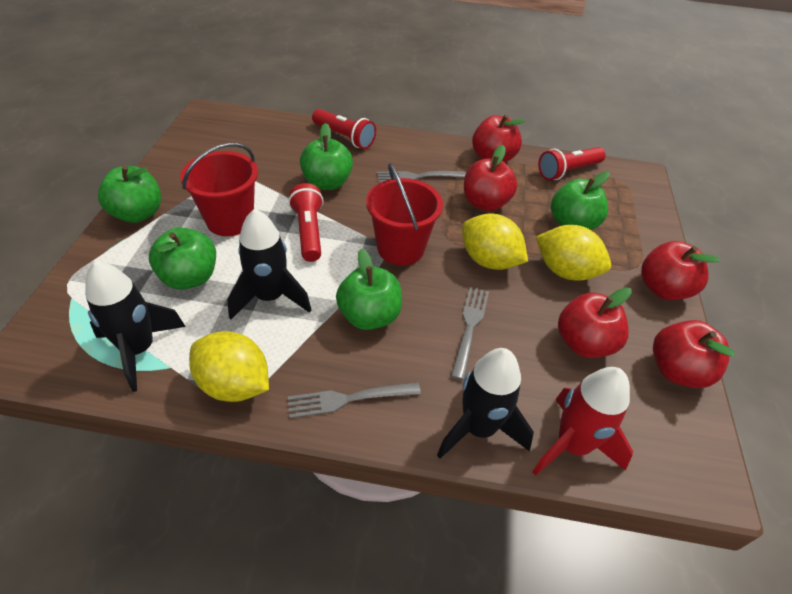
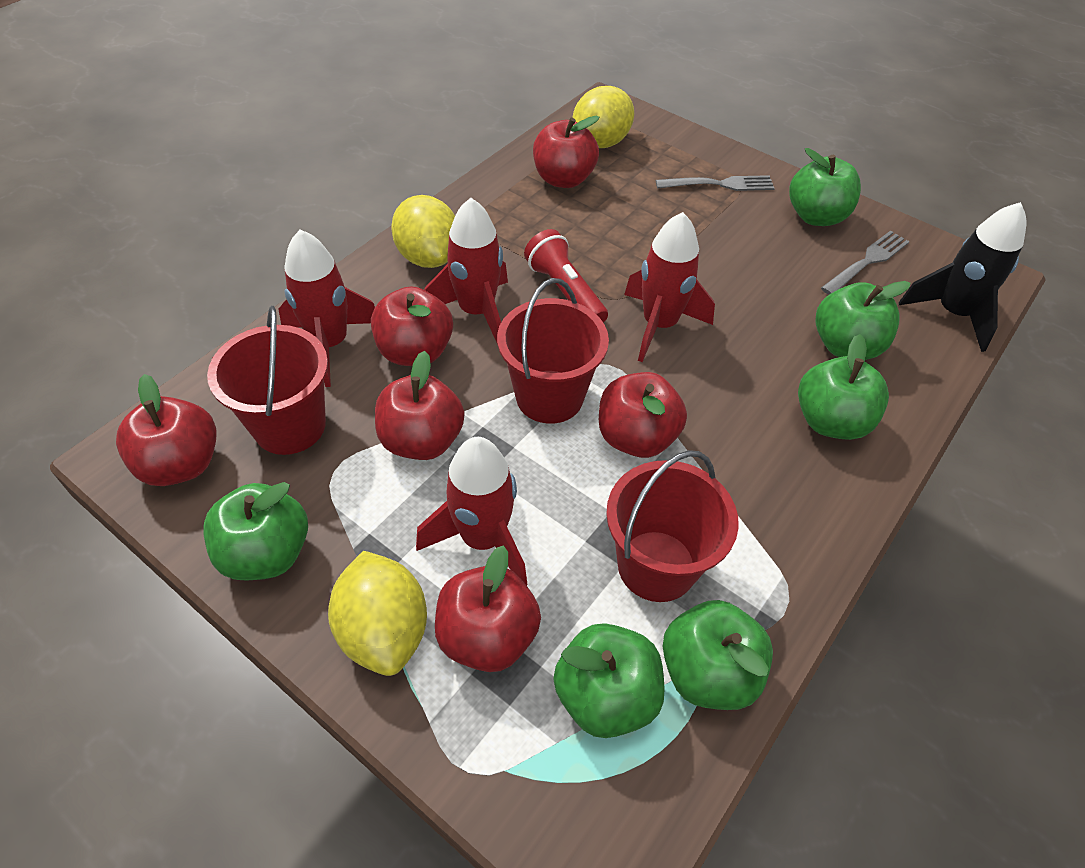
black rocket: [85,261,186,392] [227,209,311,319] [437,348,534,459] = 3 -> [899,202,1026,352] = 1
green apple: [98,166,161,223] [149,227,216,290] [300,123,353,190] [336,248,402,330] [551,172,610,230] = 5 -> [203,482,308,580] [554,623,664,738] [662,600,773,710] [789,148,861,226] [798,334,889,440] [815,281,911,360] = 6
grey fork: [288,382,421,418] [377,171,466,183] [451,287,489,380] = 3 -> [656,175,775,191] [821,230,910,295] = 2
red apple: [464,145,517,211] [472,114,525,162] [558,287,632,358] [641,241,720,300] [653,320,735,388] = 5 -> [116,374,217,486] [371,286,453,366] [375,351,464,460] [435,545,541,672] [533,116,600,188] [599,372,687,458] = 6
red bucket: [180,143,258,236] [366,163,443,265] = 2 -> [207,306,328,455] [497,278,609,424] [606,450,739,602] = 3
red flashlight: [288,183,324,262] [312,109,376,149] [538,147,606,180] = 3 -> [524,229,608,323] = 1
red rocket: [532,367,633,476] = 1 -> [279,229,375,387] [416,437,528,586] [424,198,508,342] [624,212,715,362] = 4

